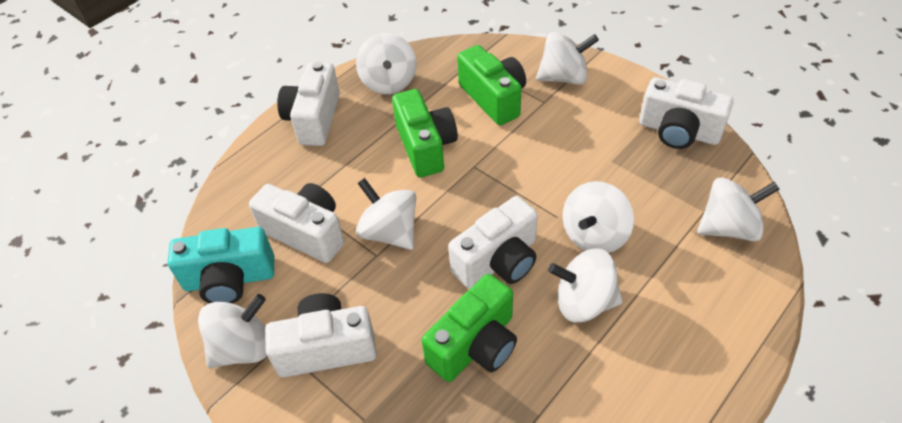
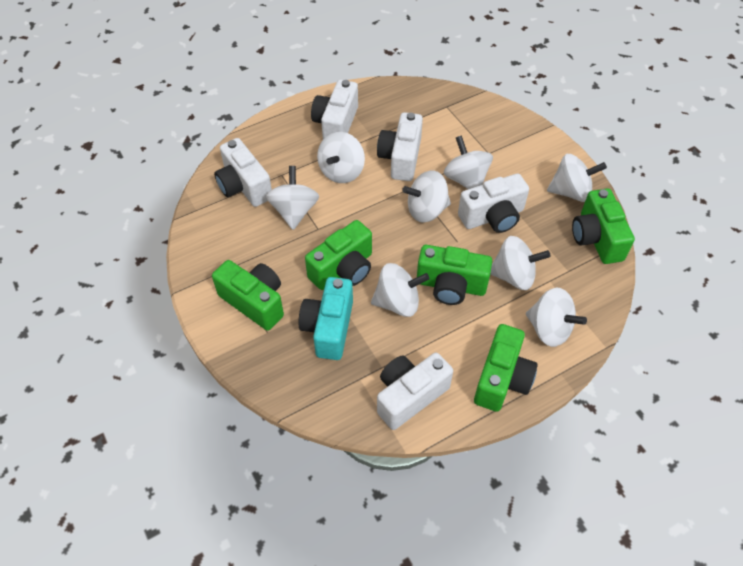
green camera: [392,89,458,177] [422,274,517,382] [457,45,526,125] = 3 -> [212,260,284,331] [305,220,372,290] [417,245,492,305] [474,324,538,412] [572,188,635,264] = 5
white spinning top: [198,294,267,368] [356,33,416,94] [356,178,416,250] [536,32,599,85] [548,248,622,323] [562,181,634,253] [697,177,780,241] = 7 -> [266,166,319,230] [317,132,365,183] [371,263,429,317] [402,170,451,223] [444,135,493,189] [490,236,550,290] [526,287,587,347] [547,154,607,202] = 8

